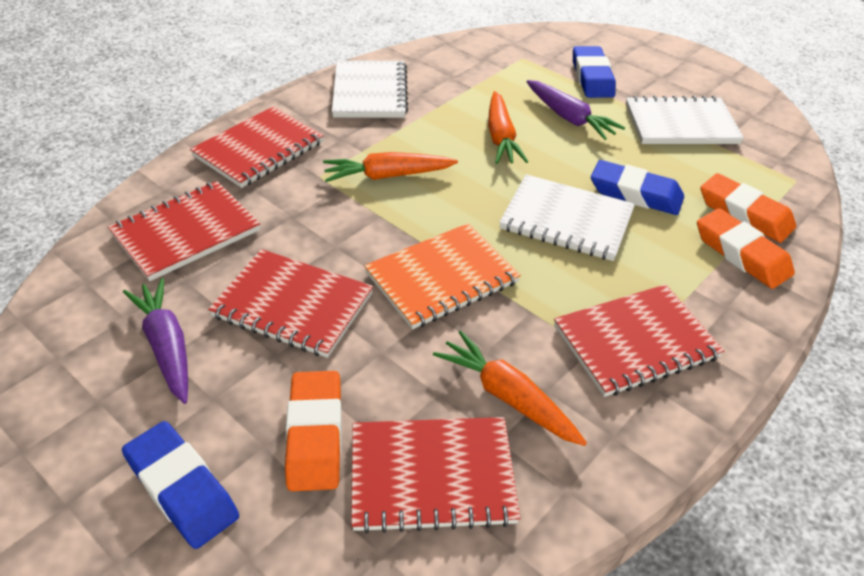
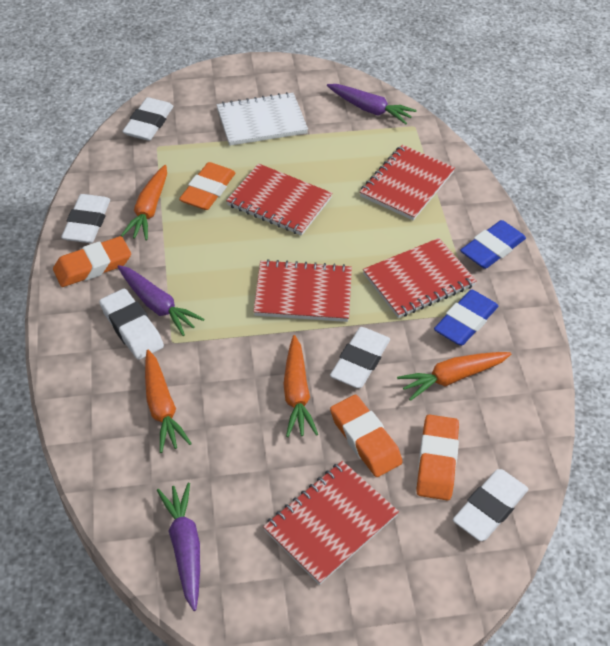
blue eraser: [122,421,239,549] [573,46,616,98] [591,160,684,215] = 3 -> [434,290,499,346] [460,220,526,269] = 2
orange carrot: [323,152,458,182] [433,330,587,446] [488,91,528,164] = 3 -> [121,165,167,240] [145,350,192,453] [283,335,318,437] [397,352,511,401] = 4
orange eraser: [285,371,342,491] [697,208,795,289] [700,173,796,243] = 3 -> [53,236,131,287] [179,162,236,210] [330,395,403,477] [416,414,459,501] = 4
orange notebook: [364,223,521,329] = 1 -> none = 0
purple carrot: [123,278,188,404] [526,80,625,140] = 2 -> [117,265,204,336] [157,483,200,611] [327,84,417,124] = 3
white eraser: none = 0 -> [61,194,110,243] [99,288,164,360] [122,97,173,141] [330,327,390,388] [453,469,528,541] = 5
white notebook: [332,60,408,118] [499,174,635,261] [626,96,744,144] = 3 -> [217,92,308,146] = 1

